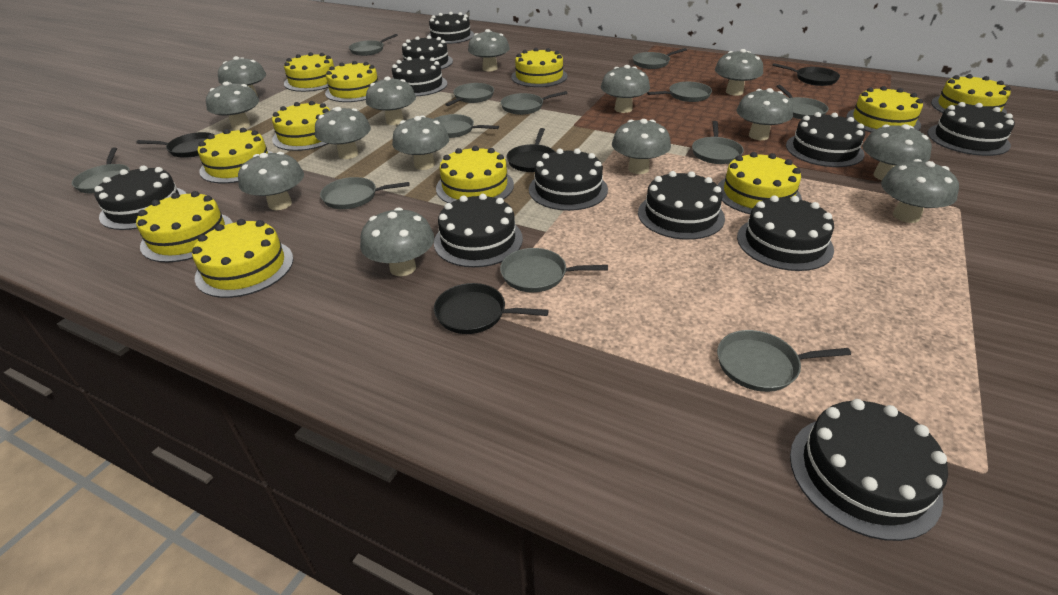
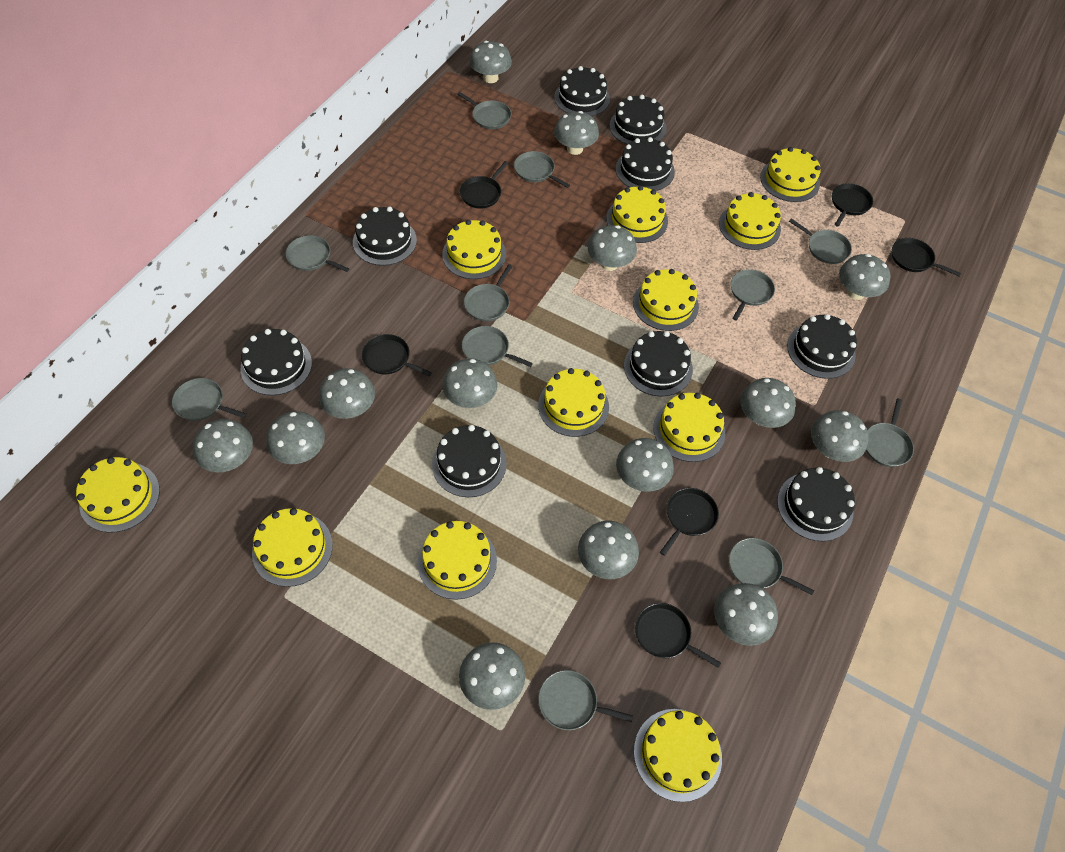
black cake: [94,166,187,230] [392,56,447,96] [402,36,453,69] [427,12,474,44] [434,194,523,267] [529,148,608,211] [638,171,725,240] [737,195,834,271] [786,112,865,167] [790,399,948,541] [928,102,1015,156] = 11 -> [240,329,312,395] [353,207,417,266] [432,425,507,497] [554,66,610,116] [609,95,667,144] [616,137,675,191] [624,331,693,396] [777,467,855,541] [787,314,857,379] = 9
black pan: [136,132,214,158] [434,283,549,334] [507,128,555,172] [772,63,840,86] = 4 -> [362,334,432,376] [460,161,508,208] [635,603,721,668] [660,488,719,556] [832,183,873,227] [892,238,961,276] = 6
grey pan: [72,147,130,193] [320,177,410,209] [349,34,398,56] [434,114,499,138] [445,83,494,106] [500,248,608,292] [501,91,567,115] [633,48,687,69] [647,82,712,102] [692,121,744,164] [717,330,851,392] [776,85,828,119] = 12 -> [172,378,246,421] [286,235,349,272] [457,92,512,129] [462,326,533,367] [464,264,513,321] [514,151,570,188] [538,670,633,730] [729,538,814,595] [731,269,775,321] [789,218,852,264] [866,399,914,467] = 11

